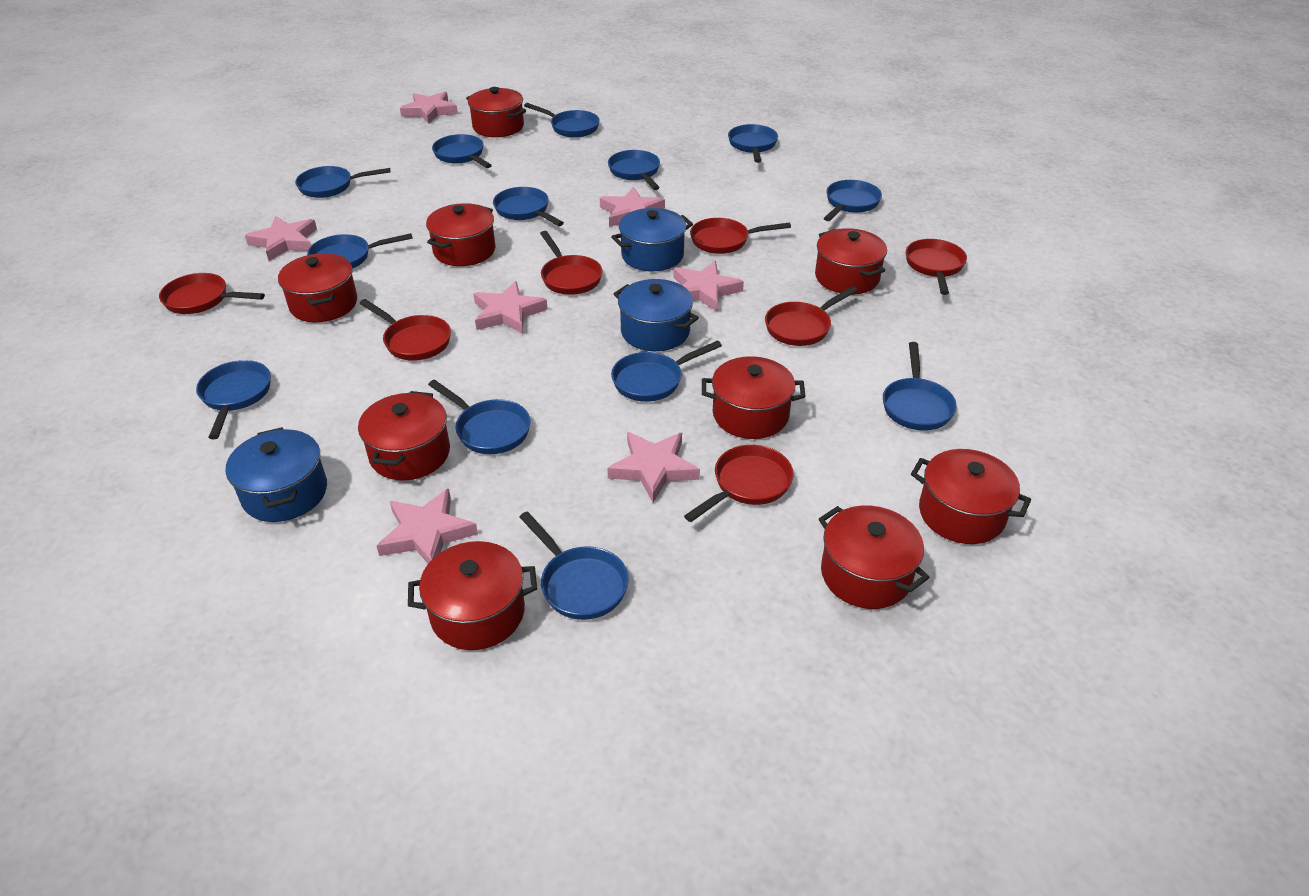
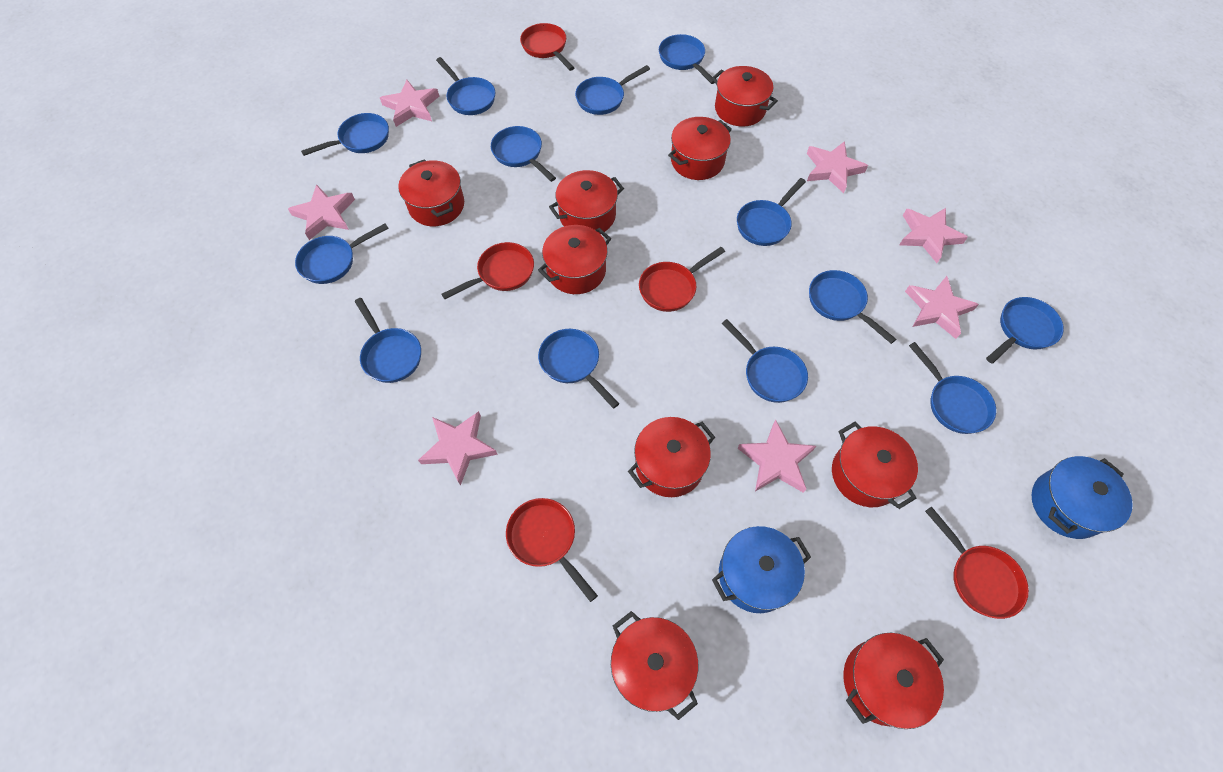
blue pot: [226,427,327,522] [611,208,693,271] [614,279,699,351] = 3 -> [712,526,811,613] [1032,456,1133,539] = 2
red pan: [159,273,265,314] [359,299,451,361] [540,231,602,295] [684,445,794,522] [690,218,791,254] [765,286,858,346] [906,239,967,295] = 7 -> [442,242,534,299] [506,498,598,602] [520,23,574,71] [639,247,725,312] [925,506,1029,619] = 5

